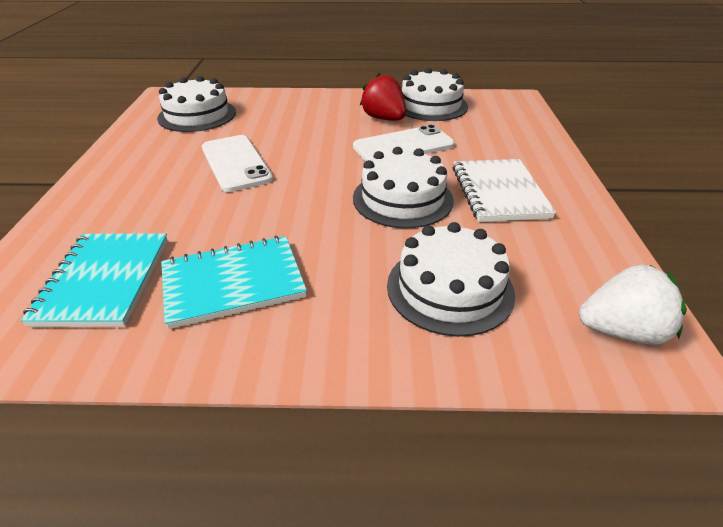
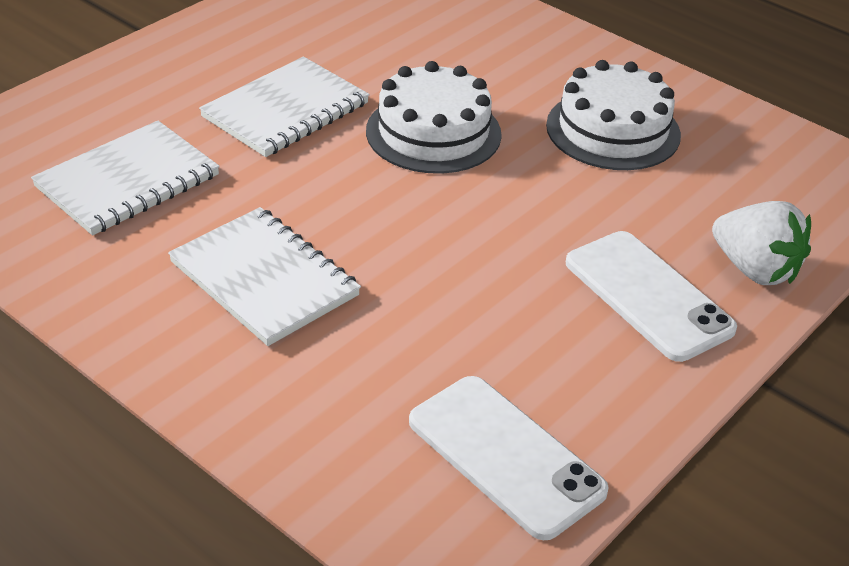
red strawberry: [360,73,406,120] = 1 -> none = 0
turquoise notebook: [21,234,168,327] [161,236,307,329] = 2 -> none = 0
white cake: [157,76,236,132] [353,147,453,228] [387,222,515,337] [402,68,468,121] = 4 -> [366,61,502,174] [546,60,681,170] = 2
white notebook: [453,159,556,222] = 1 -> [31,121,220,236] [168,207,361,346] [199,56,369,157] = 3

